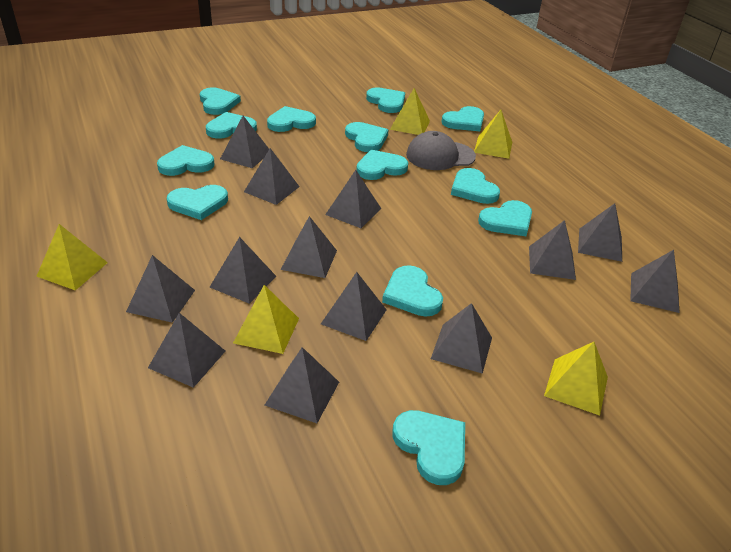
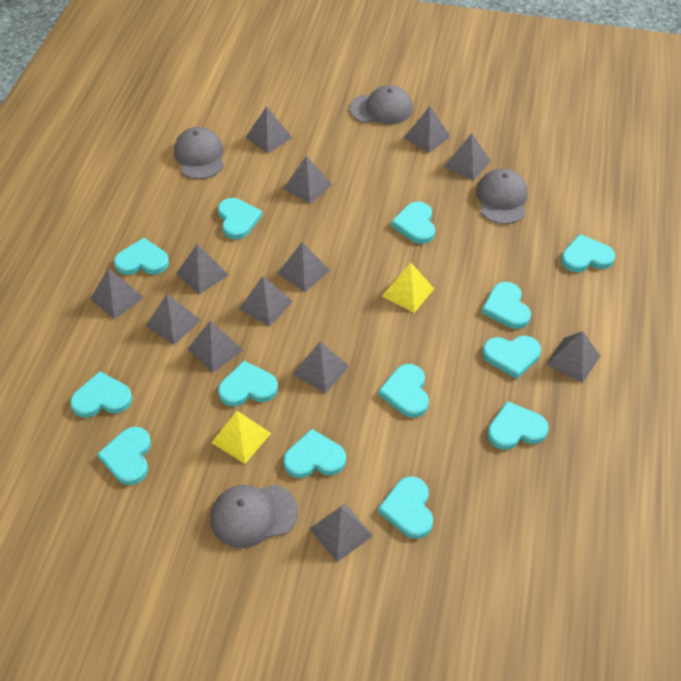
grey cap: [406,131,476,170] = 1 -> [174,127,224,179] [211,485,298,548] [349,85,413,125] [476,168,528,224] = 4
yellow pyramid: [36,224,108,290] [233,285,299,354] [390,88,430,135] [474,110,512,159] [544,342,608,416] = 5 -> [211,411,271,464] [382,263,434,313] = 2

